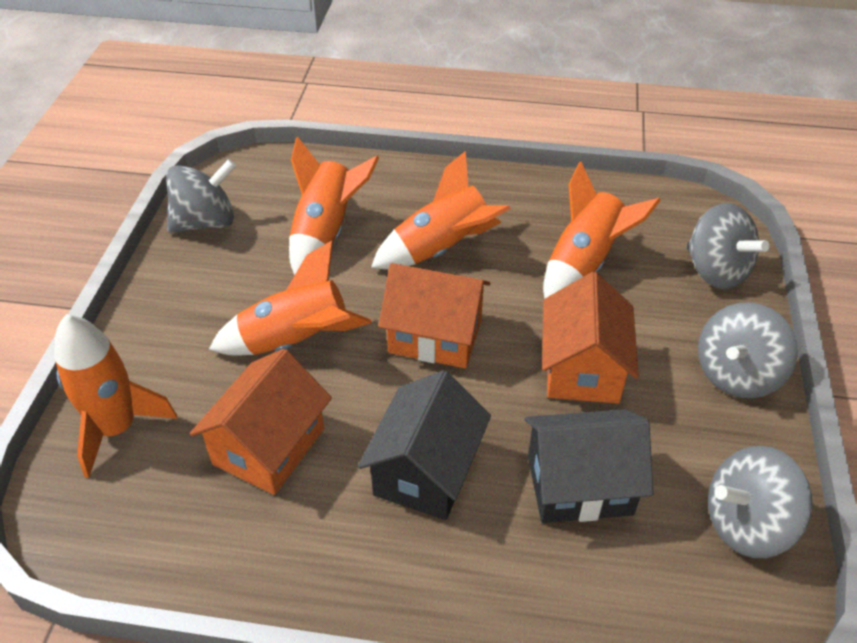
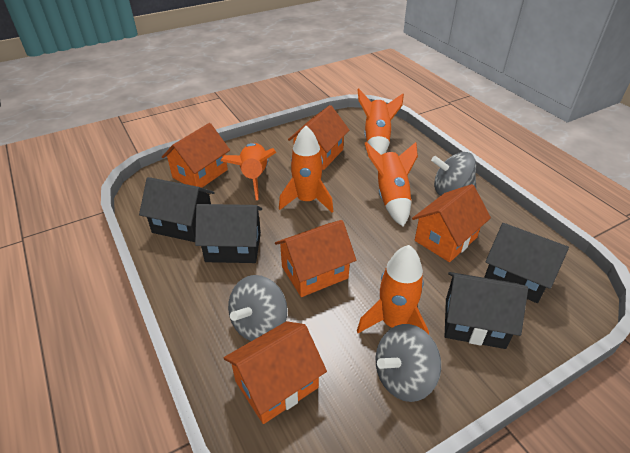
black house: [358,370,491,520] [525,409,654,523] = 2 -> [139,177,214,242] [195,204,262,263] [445,272,528,349] [484,223,569,303] = 4
grey spinning top: [166,159,236,233] [686,203,770,289] [698,302,798,398] [708,446,813,558] = 4 -> [228,275,287,341] [376,324,441,402] [431,152,477,196] = 3
orange house: [190,349,332,495] [378,263,491,368] [542,272,639,404] = 3 -> [162,123,230,188] [224,321,327,424] [275,220,356,297] [288,105,349,170] [412,184,491,262] = 5

